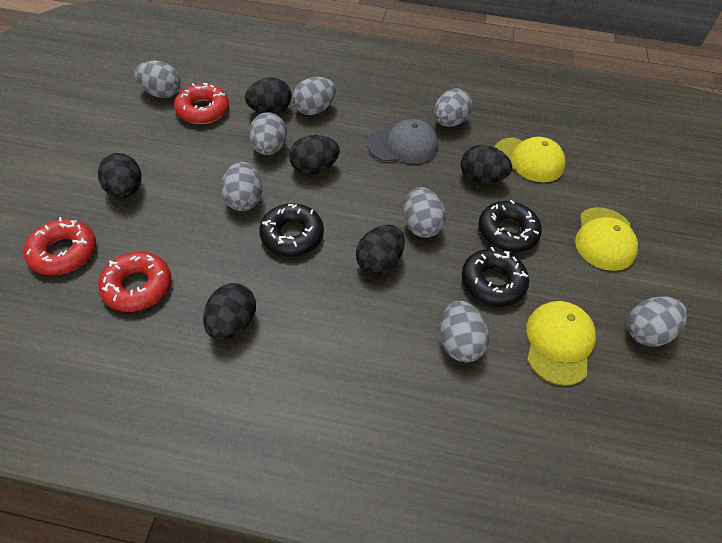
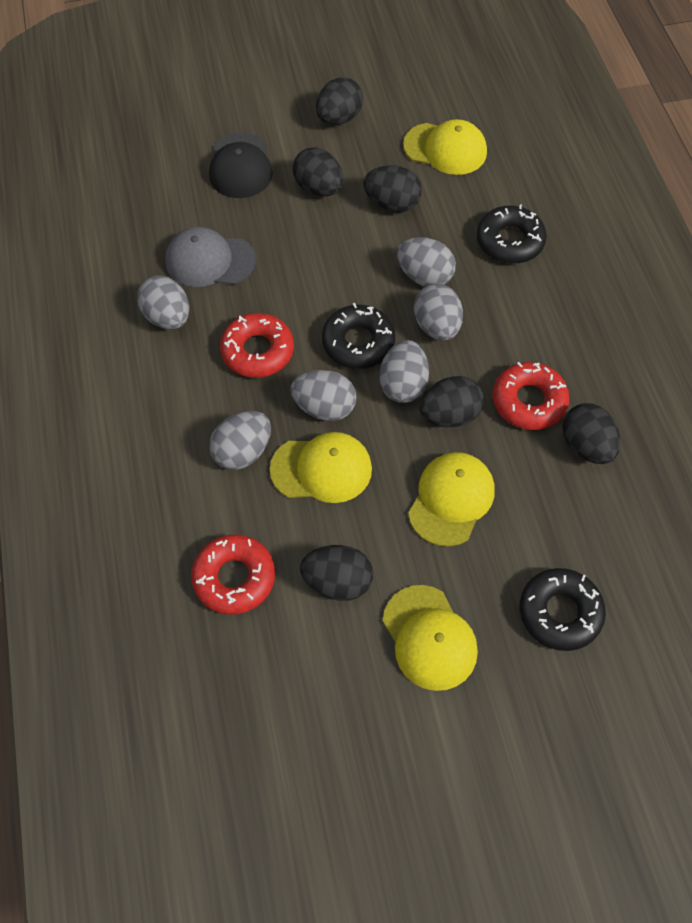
black cap: none = 0 -> [209,133,273,198] = 1
grey egg: [134,60,180,98] [221,162,262,211] [249,112,287,155] [292,77,336,115] [404,187,446,238] [434,89,472,127] [440,301,489,362] [627,296,687,346] = 8 -> [137,275,189,330] [209,411,271,470] [290,370,357,421] [379,340,429,403] [397,237,456,287] [414,283,463,341] = 6
yellow cap: [494,137,566,182] [526,301,596,386] [575,207,638,271] = 3 -> [270,432,372,503] [383,585,478,691] [403,119,487,175] [408,452,494,547] = 4

